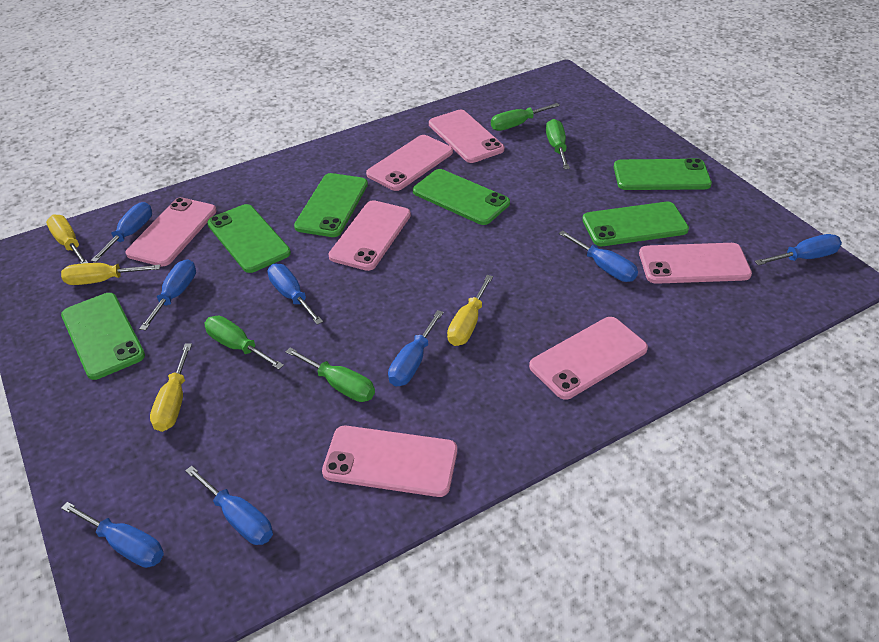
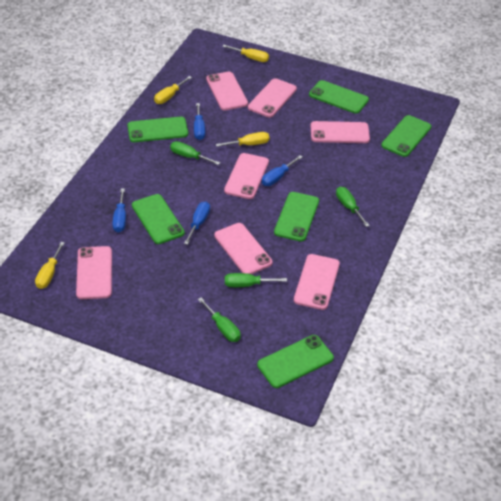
blue screwdriver: [61,502,164,568] [91,202,152,262] [139,259,196,331] [185,466,273,545] [267,264,323,325] [388,310,444,386] [559,231,638,282] [754,234,842,265] = 8 -> [112,189,126,233] [184,202,210,245] [194,103,205,140] [262,155,302,186] = 4

